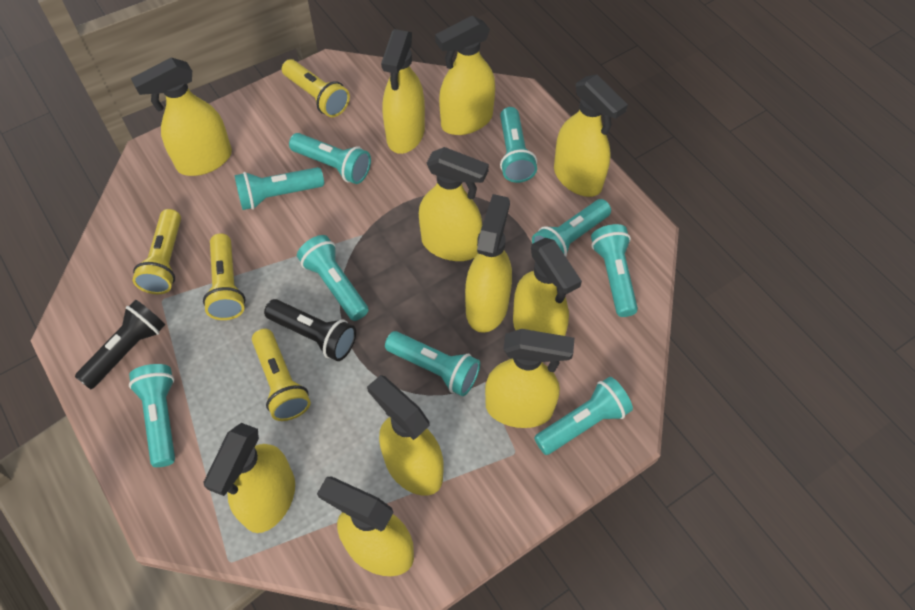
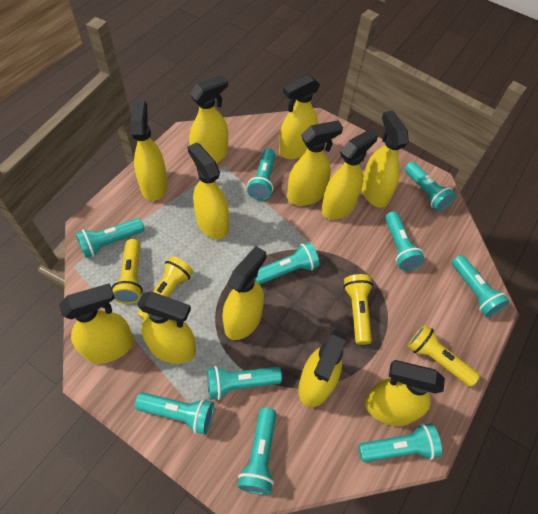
black flashlight: [75,299,165,389] [264,299,356,361] = 2 -> none = 0
turquoise flashlight: [129,364,175,467] [235,167,324,210] [289,133,371,184] [297,235,368,321] [385,331,480,396] [500,107,537,183] [532,199,611,257] [534,377,633,455] [591,224,638,317] = 9 -> [75,218,144,258] [135,392,214,435] [207,366,282,400] [238,407,276,495] [247,148,275,200] [255,242,319,284] [358,423,442,462] [385,212,425,271] [405,162,456,211] [452,255,510,317] = 10
yellow spray bottle: [131,57,232,176] [203,423,295,533] [317,476,414,576] [367,375,444,496] [381,29,425,154] [419,147,489,261] [435,16,495,135] [465,194,512,333] [485,329,574,428] [513,238,582,336] [554,75,628,197] = 11 -> [59,284,134,364] [131,101,168,201] [137,291,196,364] [188,142,229,239] [189,75,228,164] [222,246,267,340] [279,74,320,159] [287,120,343,206] [298,329,348,407] [321,129,378,220] [362,111,409,208] [365,360,445,426] = 12

